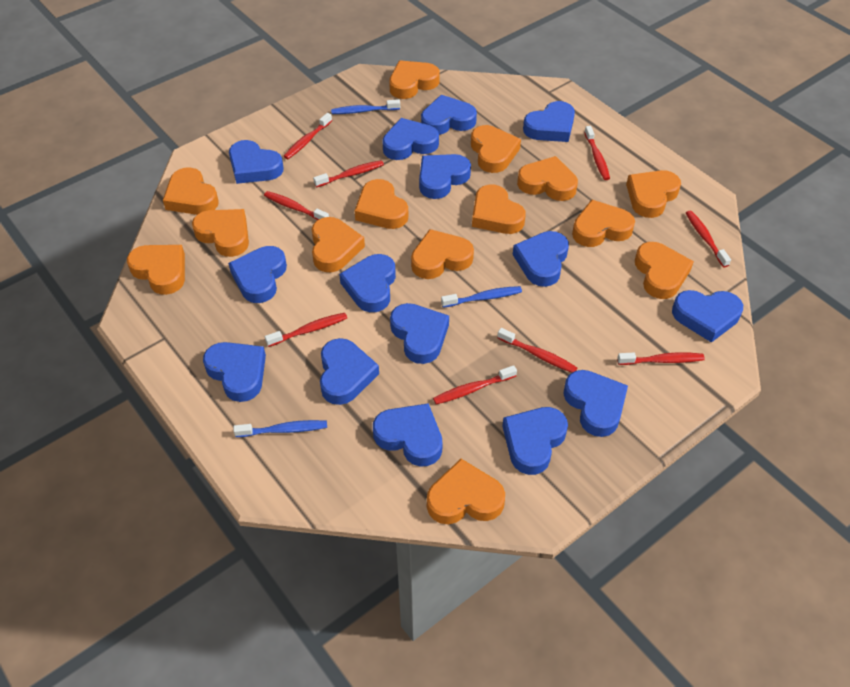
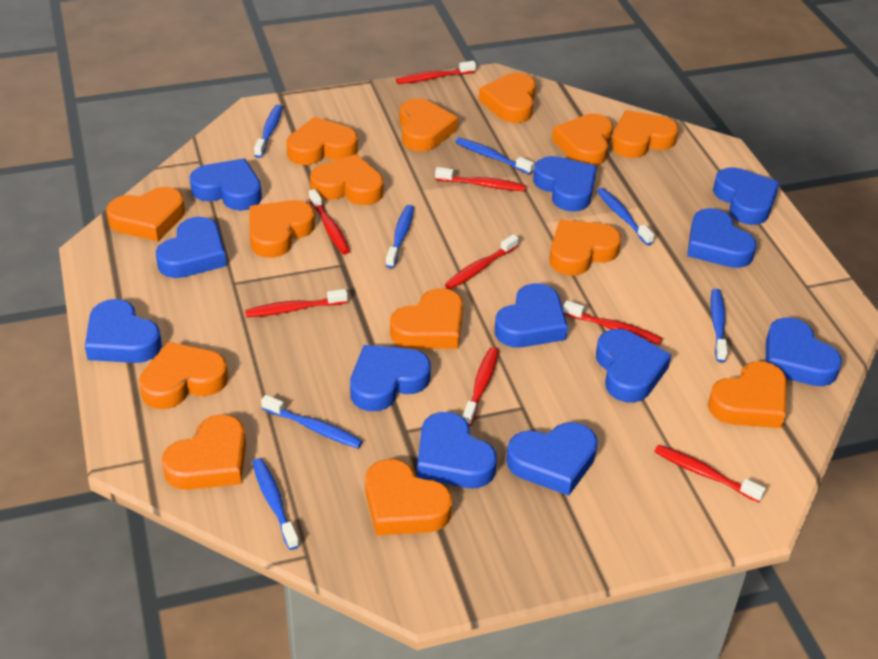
blue heart: [203,342,266,402] [228,246,287,303] [229,140,284,184] [320,338,379,405] [339,254,396,312] [373,403,443,467] [382,118,439,160] [390,303,449,364] [419,154,471,199] [421,95,477,135] [502,407,568,475] [513,231,569,287] [523,101,575,142] [563,370,628,437] [672,290,743,343] = 15 -> [85,299,162,363] [156,217,227,278] [190,158,262,211] [350,345,431,411] [417,412,497,488] [495,283,568,348] [506,422,598,496] [533,156,597,211] [596,329,671,403] [687,208,756,268] [713,167,780,225] [766,317,842,386] = 12
blue toothbrush: [233,420,327,437] [331,99,400,114] [441,286,522,308] = 3 -> [252,458,299,550] [254,104,283,158] [261,395,363,448] [386,205,414,268] [455,138,534,175] [597,188,654,245] [711,289,727,362] = 7
red toothbrush: [264,191,329,220] [265,313,347,347] [283,113,332,159] [313,160,384,187] [433,365,517,404] [497,328,577,373] [584,126,610,180] [617,352,705,365] [686,211,731,267] = 9 -> [245,289,348,317] [309,189,350,254] [396,61,476,84] [435,167,526,191] [445,234,519,289] [463,347,499,426] [563,300,663,345] [654,445,766,502] = 8

